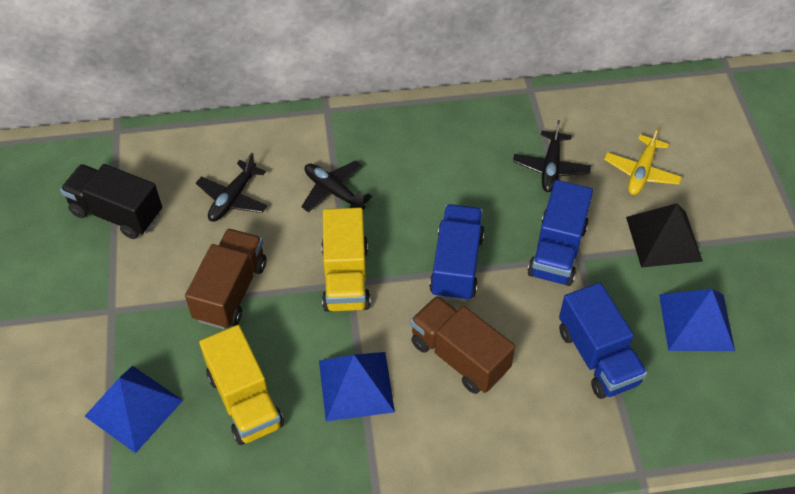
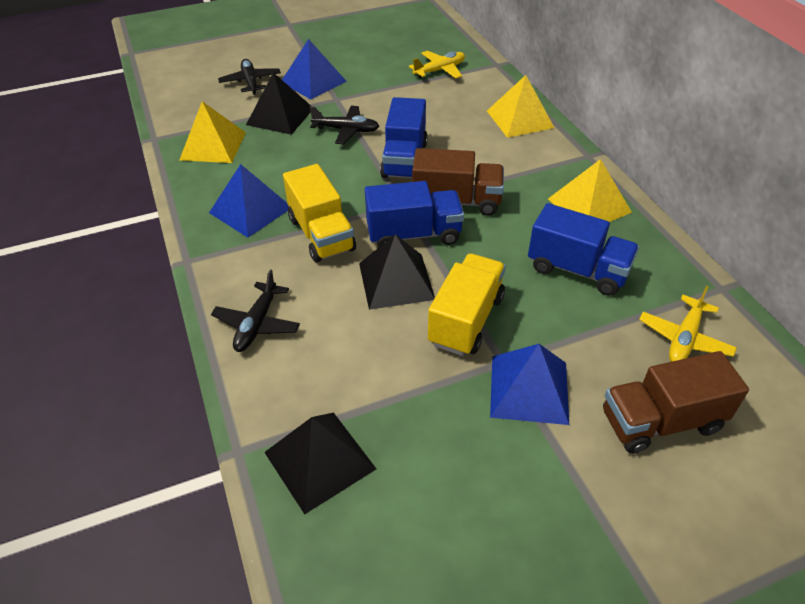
black pyramid: [626,203,703,268] = 1 -> [246,72,311,135] [264,412,376,514] [359,234,435,310] = 3
black truck: [60,164,162,239] = 1 -> none = 0
yellow plane: [604,126,682,195] = 1 -> [409,51,465,79] [639,285,737,362] = 2
yellow pyramid: none = 0 -> [179,101,246,163] [487,75,554,138] [548,159,632,222] = 3

